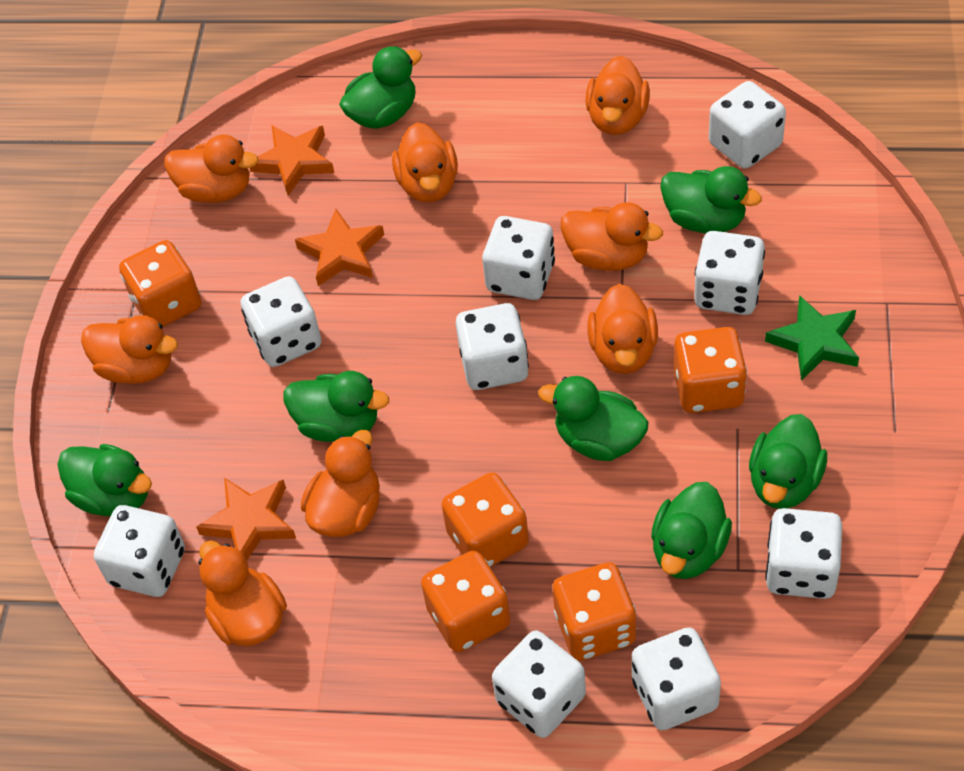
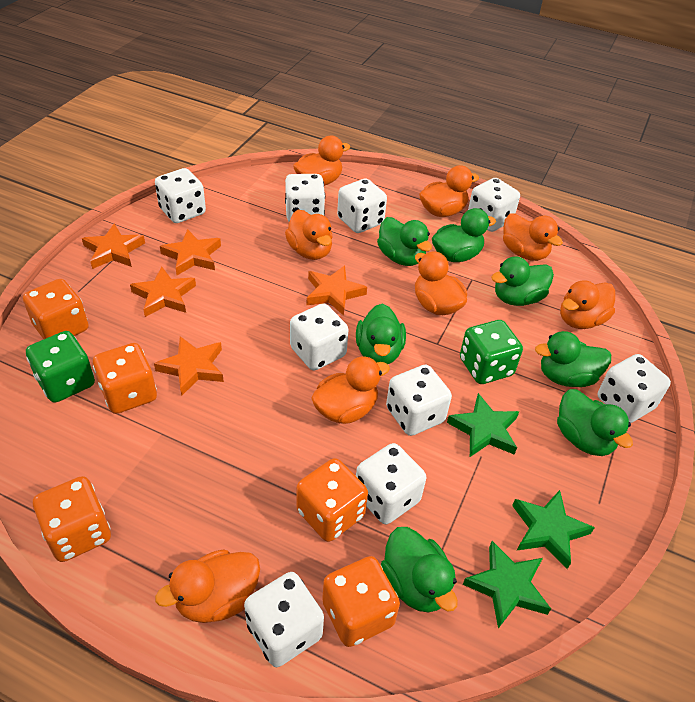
green dice: none = 0 -> [26,331,95,403] [460,320,523,384] = 2
green star: [765,295,859,381] = 1 -> [447,393,519,457] [463,541,551,628] [512,490,595,569] = 3
orange star: [196,478,296,560] [250,126,334,196] [295,209,384,286] = 3 -> [82,223,145,269] [130,267,196,317] [154,336,224,396] [160,229,221,275] [307,265,367,316] = 5

